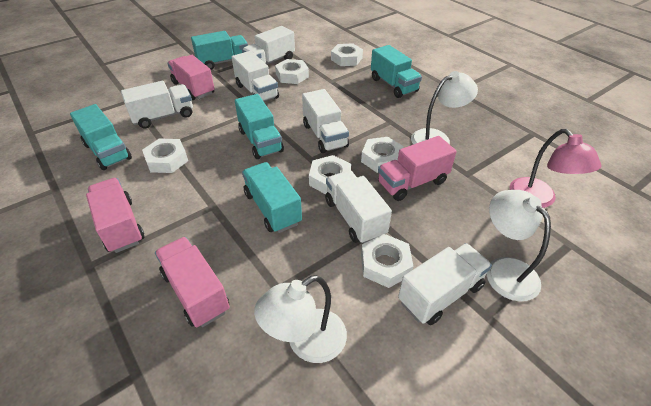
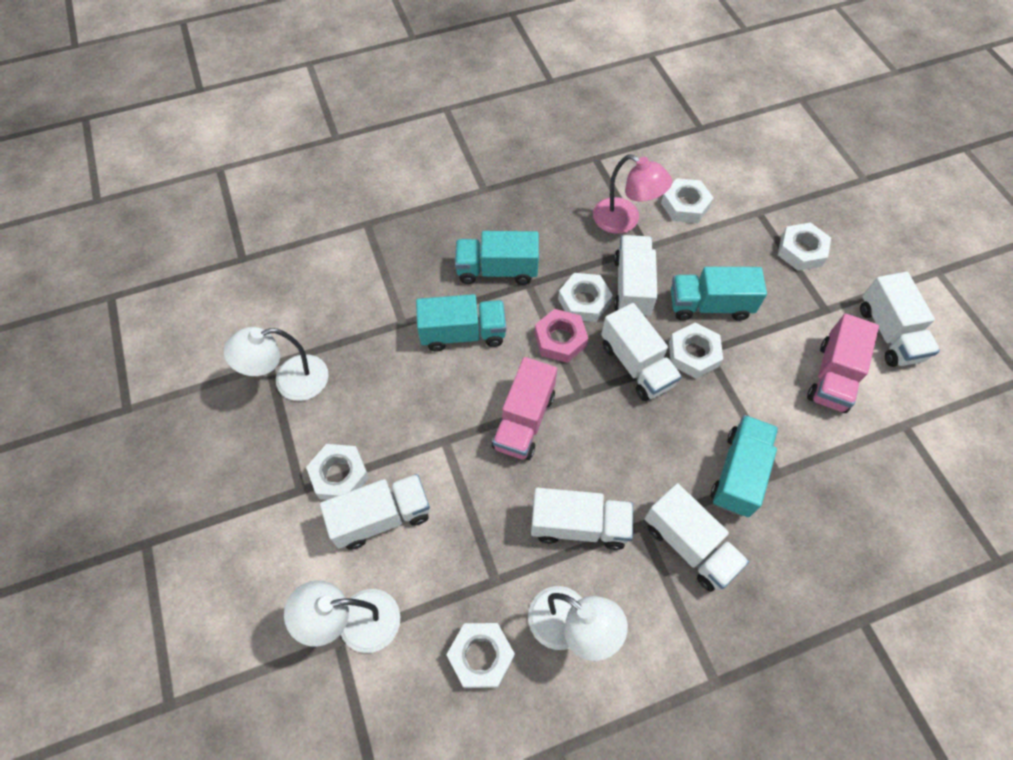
pink nut: none = 0 -> [534,309,588,363] = 1
pink truck: [86,178,145,253] [155,237,230,328] [167,55,215,100] [378,136,457,201] = 4 -> [492,357,557,460] [807,314,879,413] = 2
turquoise truck: [70,104,132,170] [191,31,248,70] [235,94,284,159] [242,162,302,233] [371,45,422,98] = 5 -> [416,294,506,351] [455,231,539,285] [671,267,767,321] [711,415,778,517] = 4

